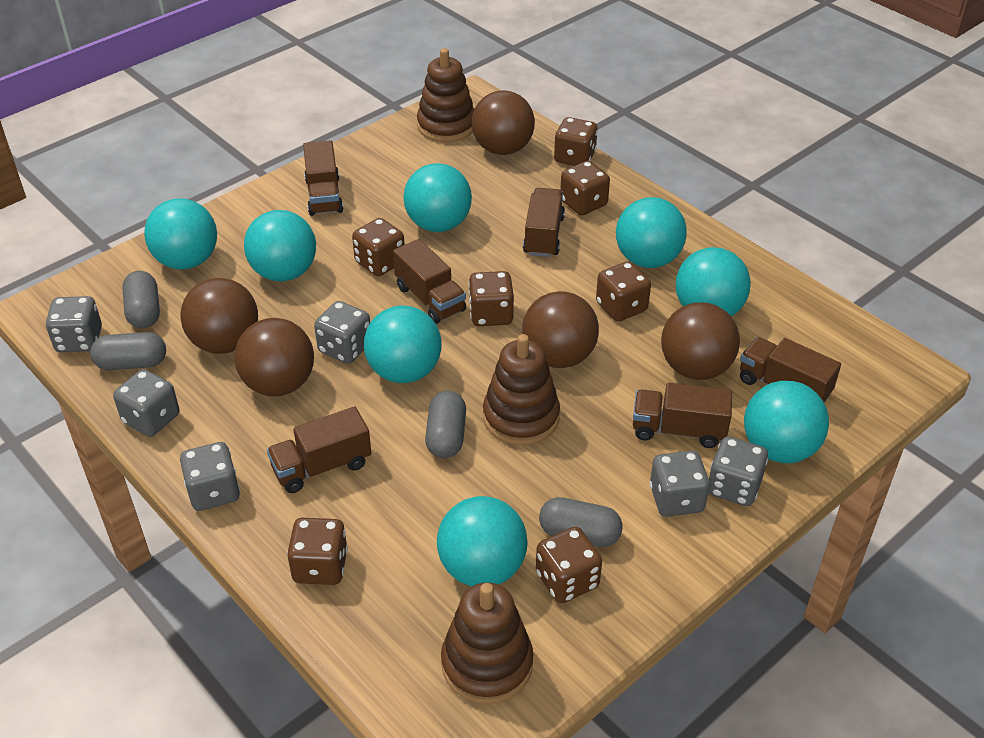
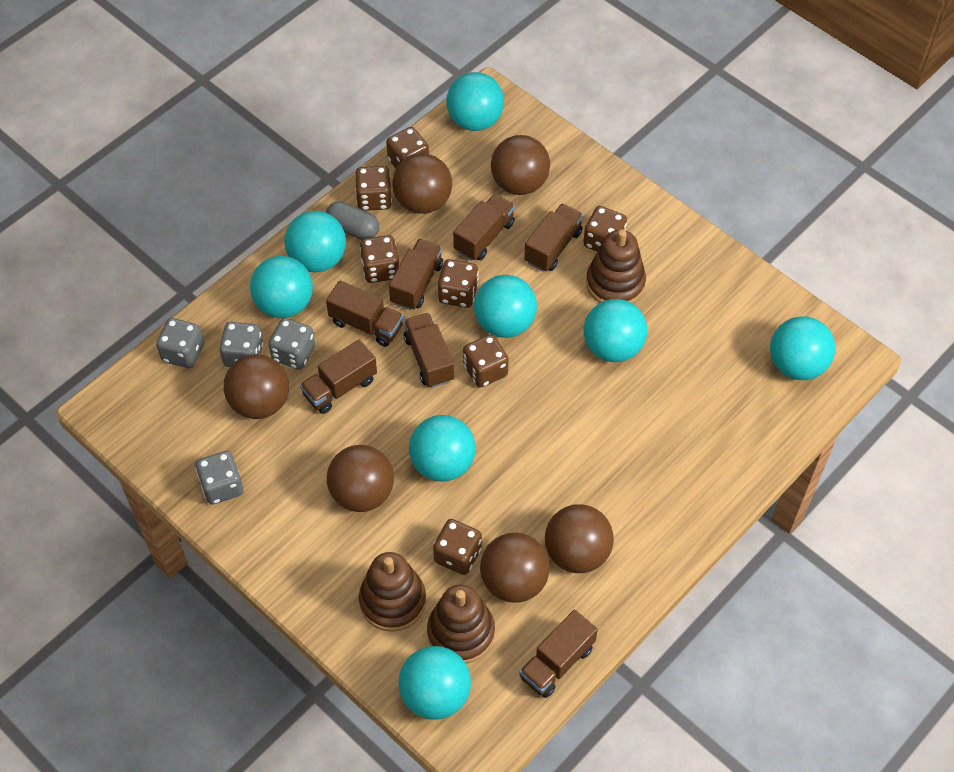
brown ball: [180,278,258,354] [234,318,314,396] [472,90,535,155] [522,291,599,368] [661,302,740,380] = 5 -> [224,354,289,419] [327,445,394,512] [393,153,452,214] [480,533,550,603] [491,135,550,195] [545,504,614,573] = 6
brown truck: [267,406,371,493] [303,140,343,216] [393,239,466,324] [523,188,565,257] [633,383,732,448] [740,337,841,403] = 6 -> [300,339,377,414] [326,280,403,347] [389,239,443,311] [404,313,454,388] [453,194,515,261] [519,610,598,698] [524,204,583,272] = 7
grey capsule: [90,332,166,370] [122,271,160,328] [425,391,466,458] [539,497,623,547] = 4 -> [325,201,379,240] = 1
grey dice: [46,296,102,352] [113,369,179,437] [180,442,240,511] [314,301,370,364] [650,451,710,517] [708,436,768,506] = 6 -> [156,318,204,368] [195,451,243,504] [219,322,263,367] [268,318,315,370] = 4

